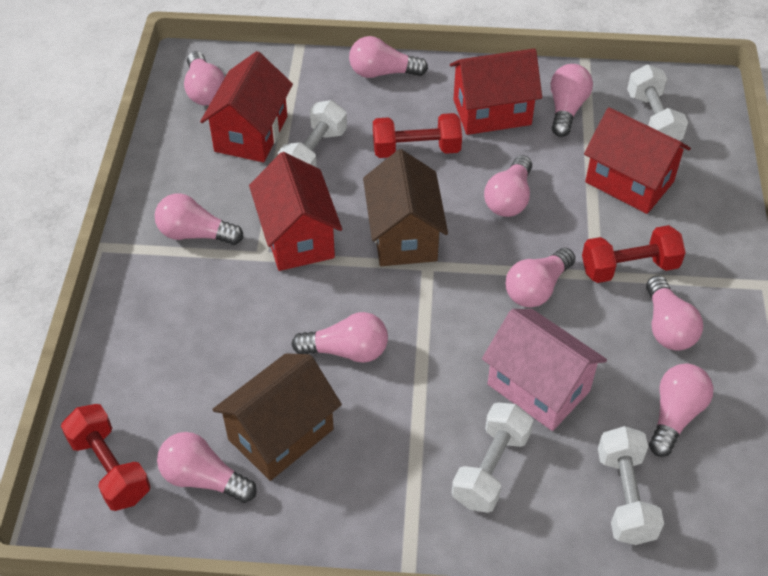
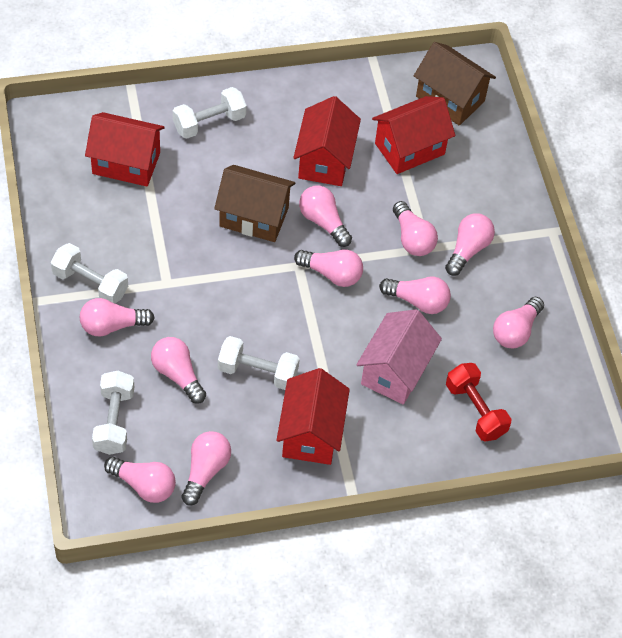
red dumbbell: [61,404,151,511] [373,113,462,158] [582,225,686,283] = 3 -> [446,363,512,441] = 1

